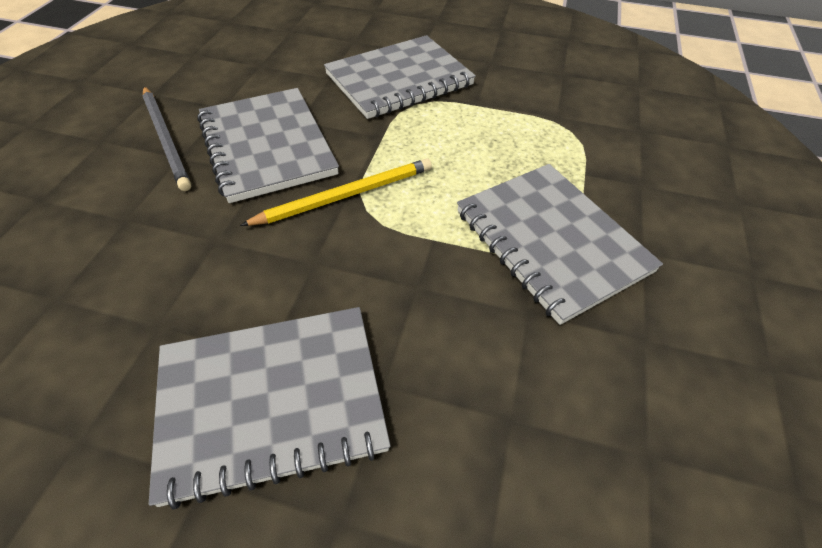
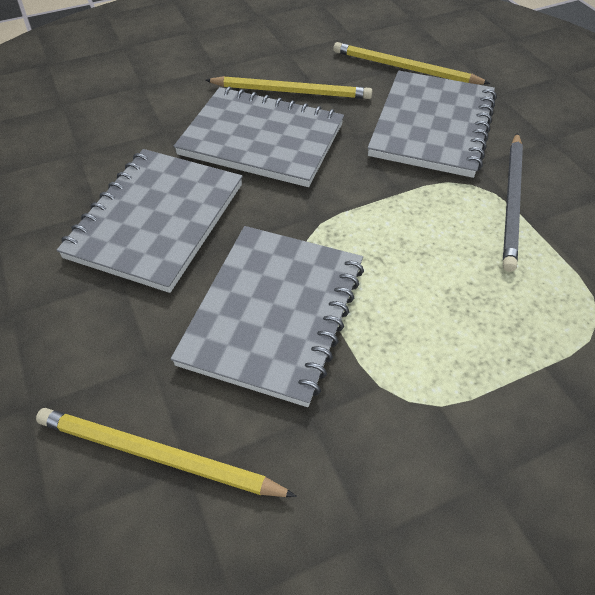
yellow pencil: [240,158,432,226] = 1 -> [36,408,297,497] [205,76,372,99] [333,42,490,85] = 3

